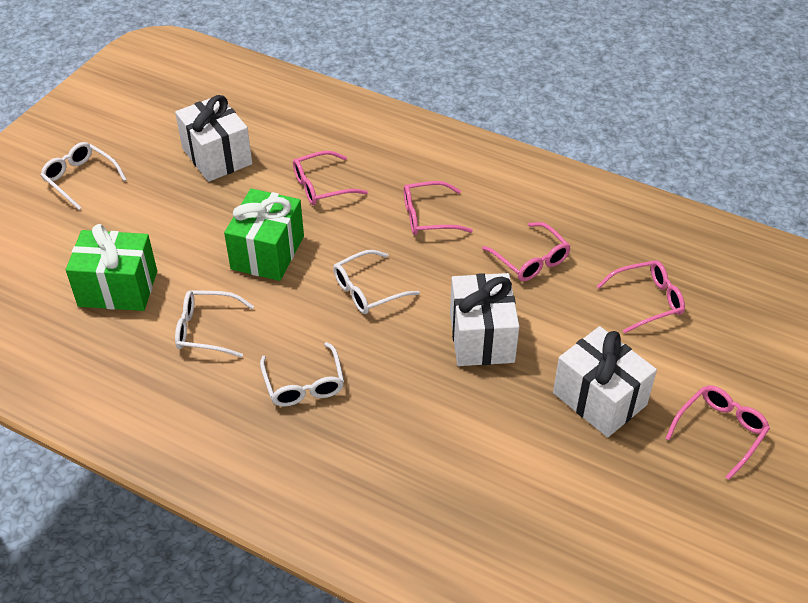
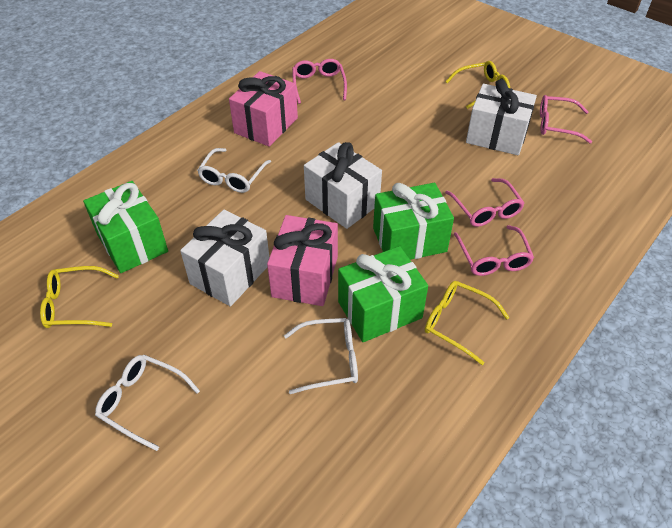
green gift: [66,224,157,311] [224,189,304,281] = 2 -> [83,181,168,273] [338,246,428,342] [373,183,454,260] = 3
pink gift: none = 0 -> [229,71,298,147] [267,215,338,306] = 2
pink glasses: [293,151,368,205] [404,181,473,235] [482,222,571,281] [597,260,685,333] [665,386,770,480] = 5 -> [292,59,347,104] [445,178,524,227] [454,225,534,276] [540,95,592,143] = 4
white glasses: [40,142,127,210] [175,290,254,357] [260,342,344,406] [333,250,420,314] = 4 -> [95,355,200,451] [197,148,271,193] [284,318,358,394] = 3
yellow glasses: none = 0 -> [40,266,119,328] [425,281,510,365] [445,61,510,109] = 3

